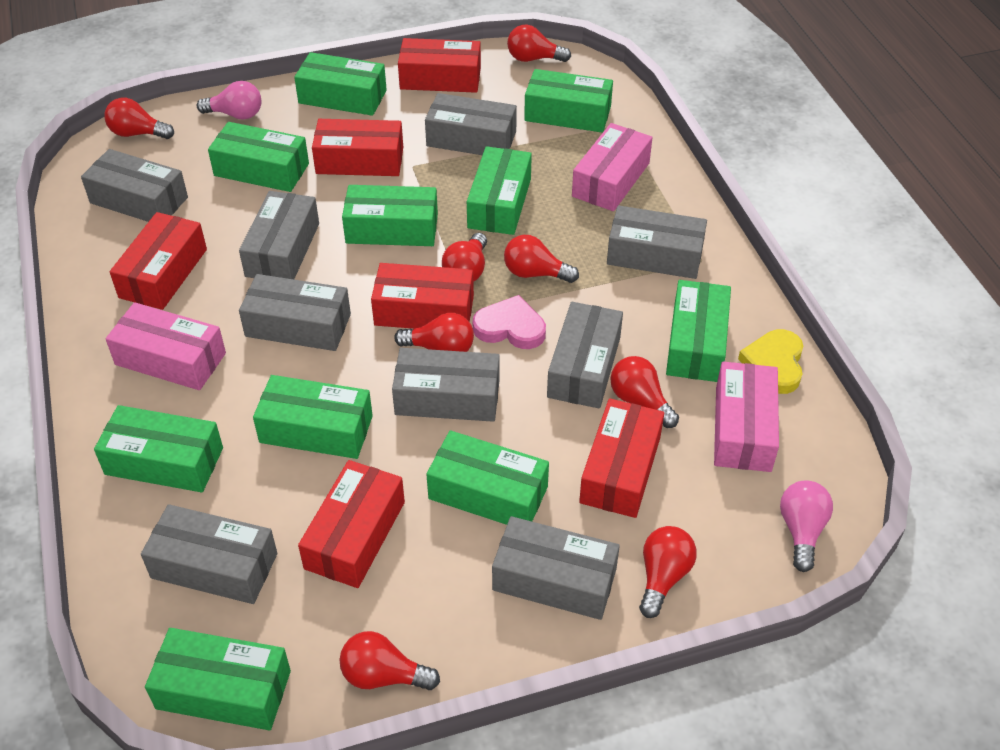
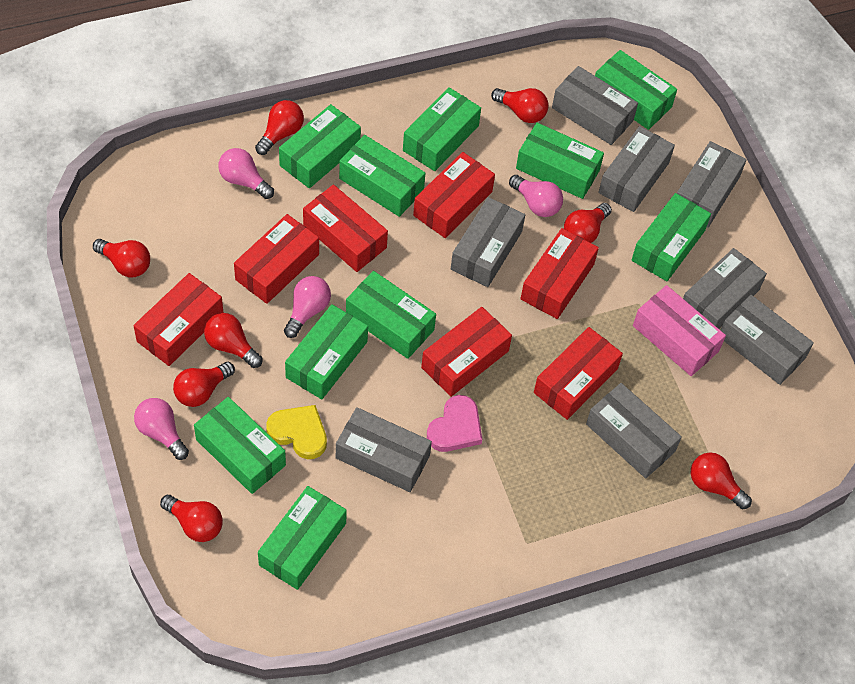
grey box: [81,149,188,222] [141,504,277,604] [239,191,319,279] [239,274,351,351] [392,348,500,422] [425,93,517,155] [492,516,620,620] [547,302,623,409] [607,205,707,279] = 9 -> [336,407,432,492] [451,197,525,287] [552,66,638,145] [586,383,682,478] [598,126,675,212] [677,141,747,228] [683,248,767,329] [721,295,814,385] = 8
pink box: [106,302,226,390] [572,123,653,211] [714,362,779,472] = 3 -> [633,285,726,376] = 1
pink light bulb: [197,81,261,120] [780,480,833,572] = 2 -> [134,398,189,460] [218,148,274,199] [284,276,331,338] [509,175,563,217] = 4
red box: [110,212,207,310] [298,460,405,588] [312,119,403,176] [371,263,474,329] [398,38,481,93] [579,398,664,518] = 6 -> [134,273,223,366] [234,214,319,304] [303,185,388,272] [413,152,495,238] [421,307,512,397] [520,228,599,319] [534,327,623,420] = 7

